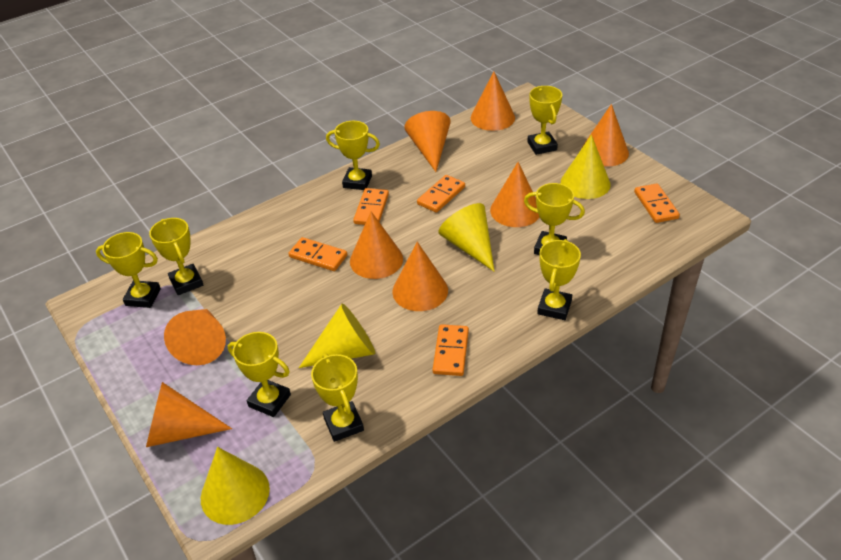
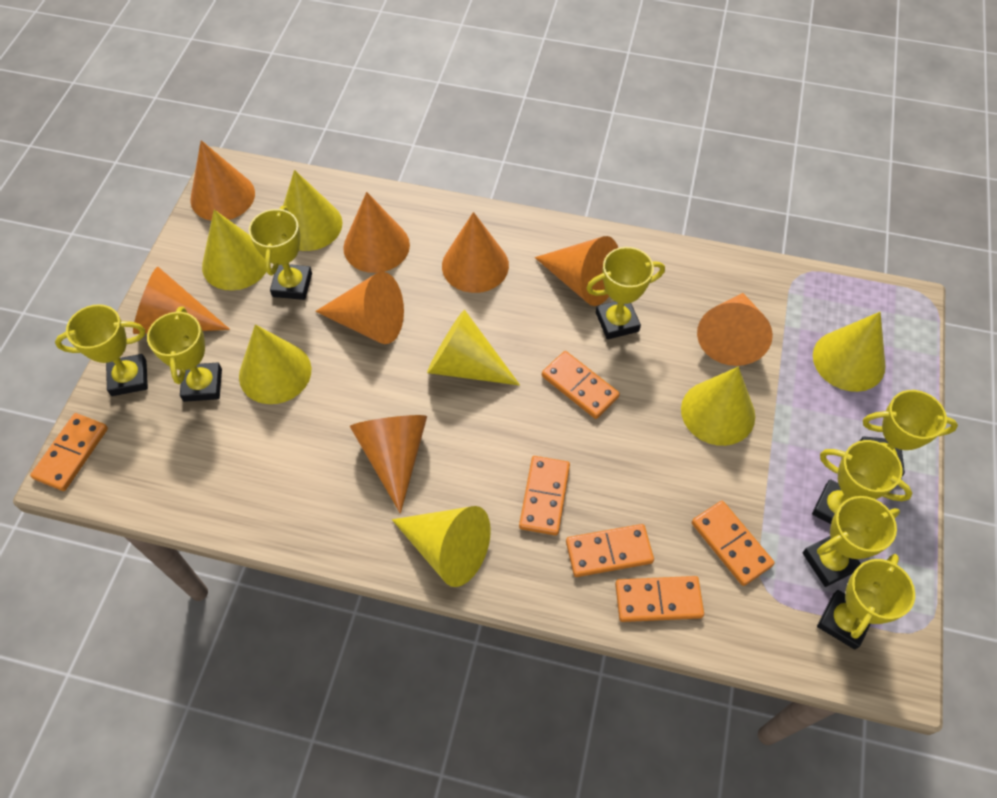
orange domino: [289,237,347,271] [353,188,389,225] [417,175,465,213] [433,324,469,376] [634,183,680,223] = 5 -> [30,413,108,491] [519,456,570,536] [542,351,620,419] [566,524,654,577] [615,576,704,622] [692,501,775,586] = 6
yellow cone: [201,447,270,525] [299,303,375,368] [438,203,495,272] [561,135,611,199] = 4 -> [202,210,266,291] [239,324,311,404] [283,170,343,251] [392,506,491,587] [427,310,520,386] [681,367,755,446] [813,312,886,392] = 7

